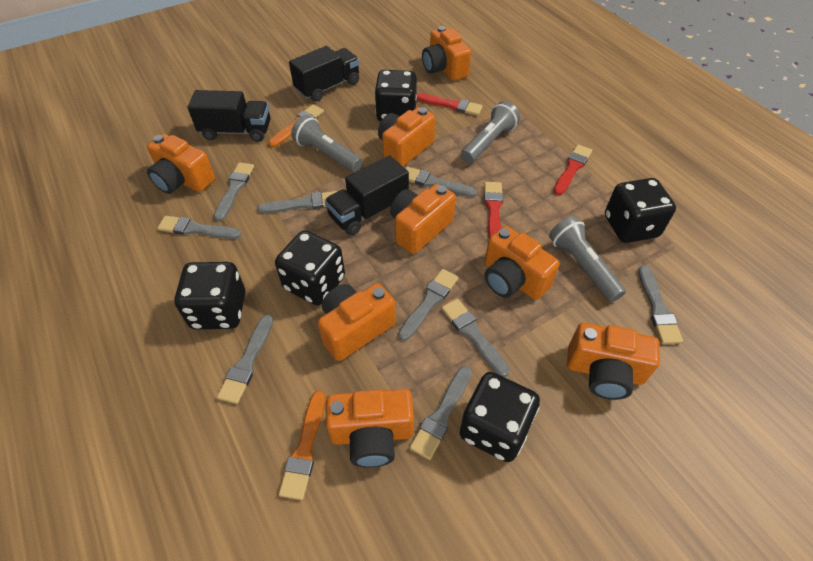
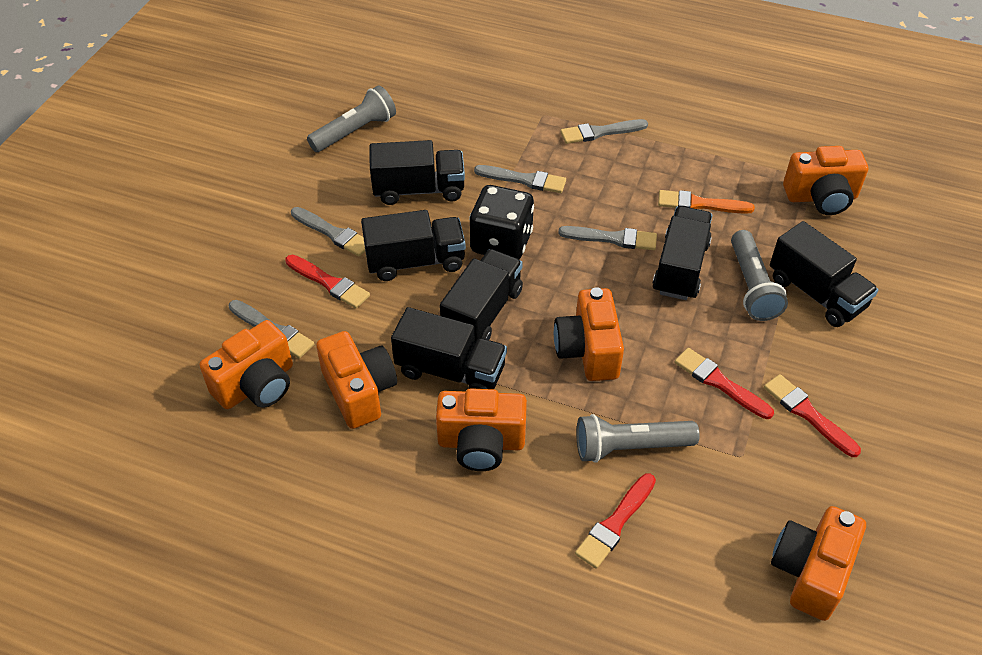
black dice: [174,262,245,329] [275,230,345,305] [375,70,417,121] [460,372,540,462] [605,178,676,243] = 5 -> [469,185,534,259] = 1
black truck: [187,90,270,142] [289,46,360,102] [324,155,409,236] = 3 -> [361,210,466,281] [369,140,465,205] [391,307,507,389] [440,249,523,342] [653,206,713,300] [770,221,878,327] = 6
grey brush: [157,216,242,239] [214,162,254,222] [217,315,273,404] [257,191,338,213] [398,269,458,341] [405,167,477,197] [410,366,472,460] [441,298,510,377] [638,265,683,344] = 9 -> [229,300,314,358] [291,207,365,257] [474,165,566,193] [558,226,657,250] [560,119,648,144] = 5
orange brush: [269,105,324,147] [279,391,325,500] = 2 -> [658,190,755,214] = 1
orange camera: [147,134,215,194] [318,283,396,361] [326,389,414,468] [378,107,435,167] [390,184,456,254] [422,26,471,81] [484,226,560,300] [567,323,660,400] = 8 -> [199,320,293,409] [316,331,397,429] [436,388,527,471] [554,287,624,381] [771,506,866,621] [783,146,868,215] = 6
red brush: [416,93,483,116] [484,182,503,239] [553,145,592,195] = 3 -> [285,255,370,308] [575,473,656,569] [675,348,774,419] [764,374,861,457] = 4

